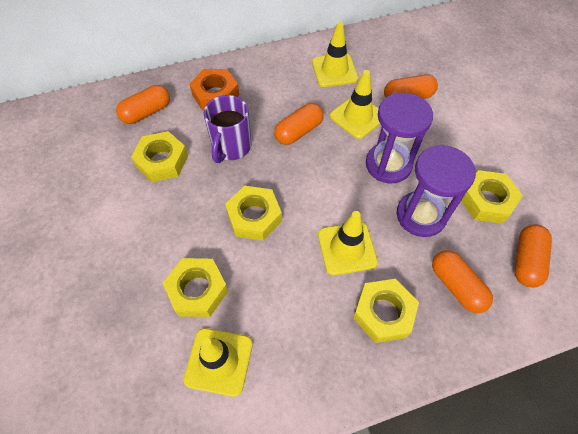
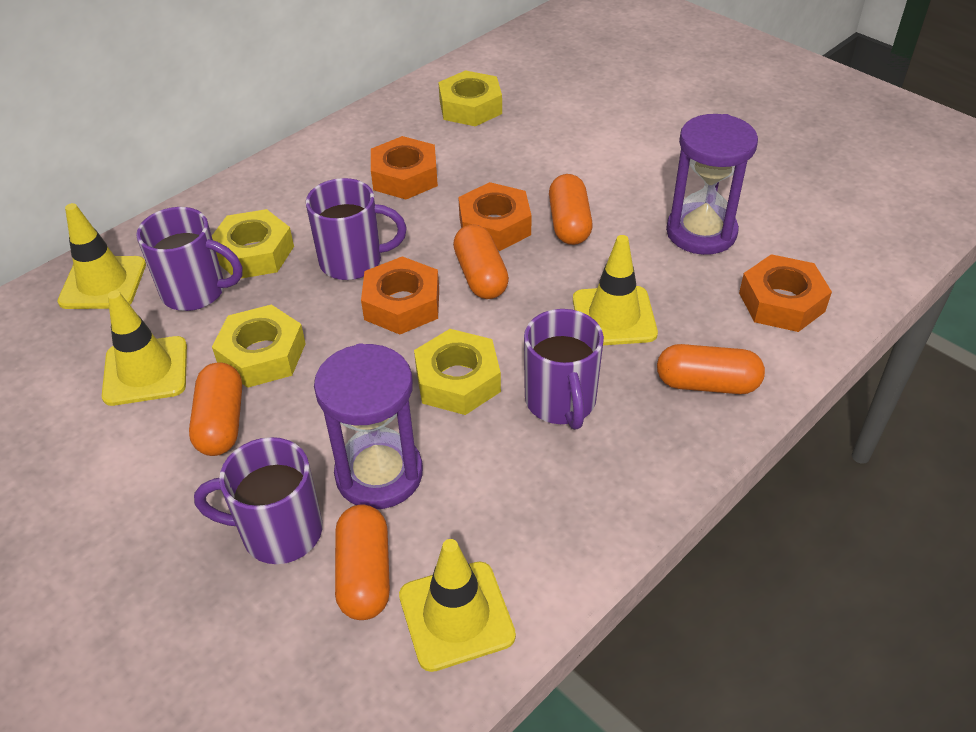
orange nut: [189,69,239,110] = 1 -> [361,256,439,335] [371,136,438,200] [458,182,532,251] [739,254,832,332] = 4
purple mug: [204,95,251,163] = 1 -> [136,207,243,311] [194,437,322,564] [306,178,407,280] [524,309,604,430] = 4
yellow nut: [131,131,188,182] [163,258,228,317] [225,185,282,241] [353,279,419,343] [461,170,523,224] = 5 -> [212,209,294,279] [212,304,306,388] [414,329,501,415] [438,70,502,126] = 4

